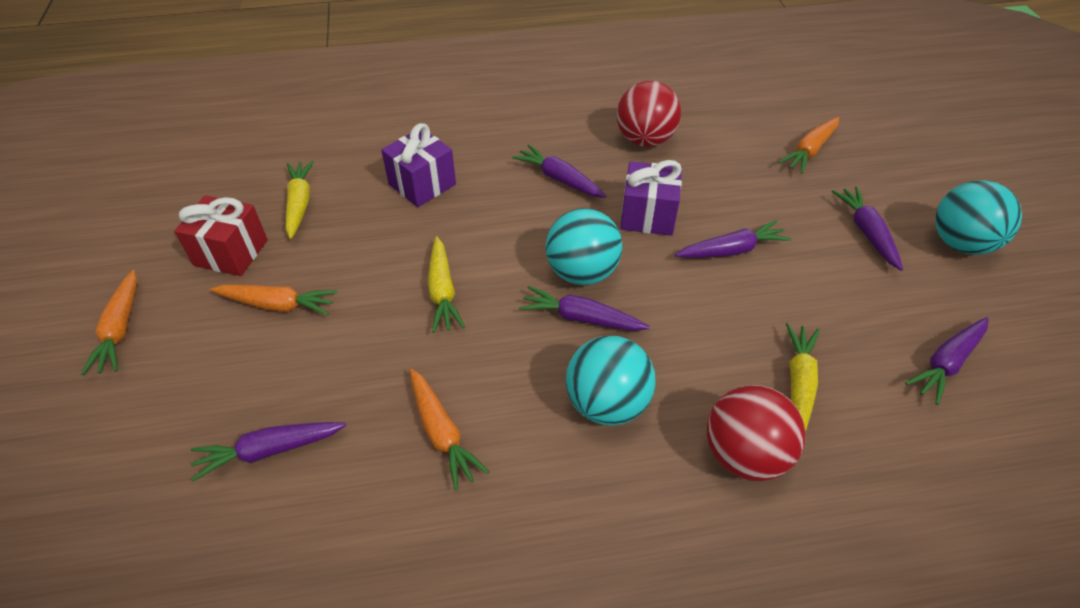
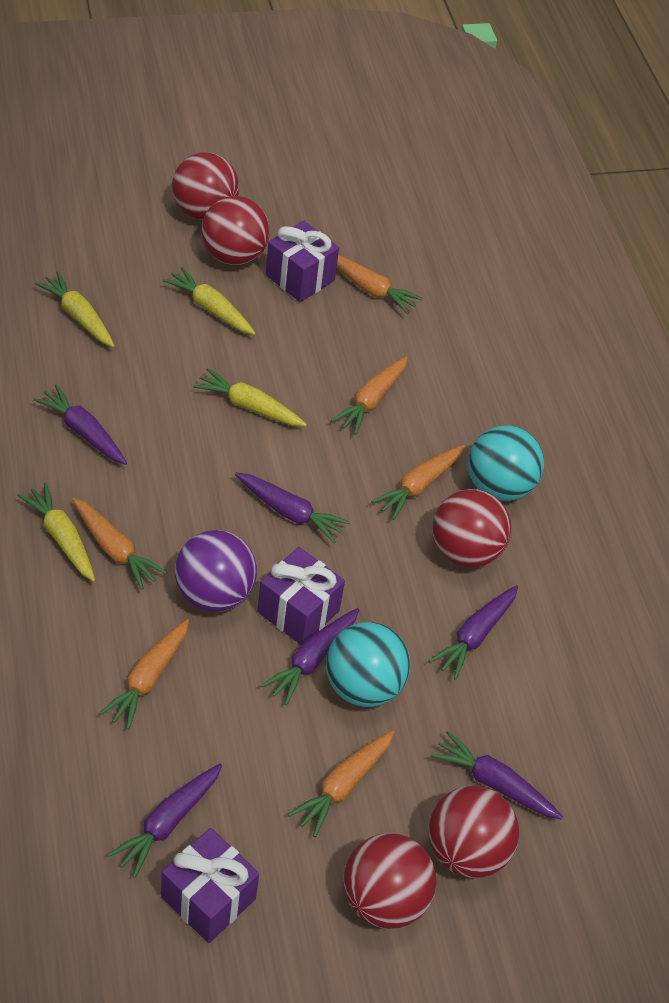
orange carrot: [81,270,137,375] [210,284,337,315] [410,369,489,491] [778,117,839,173] = 4 -> [72,498,167,590] [99,619,189,730] [288,730,394,837] [331,356,408,435] [337,255,423,314] [371,445,465,520] = 6
purple ball: none = 0 -> [175,530,257,612] = 1
purple gift: [381,123,456,207] [620,160,682,236] = 2 -> [161,828,259,943] [257,547,345,646] [266,221,339,302] = 3
red ball: [617,81,681,147] [707,385,805,481] = 2 -> [172,152,239,220] [201,196,270,265] [343,833,436,929] [428,785,519,878] [432,489,511,568] = 5
red gift: [174,195,268,276] = 1 -> none = 0
turquoise ball: [545,208,622,285] [566,335,656,426] [935,180,1022,255] = 3 -> [326,622,410,707] [468,425,544,501] = 2
yellow carrot: [286,161,314,239] [428,236,465,333] [786,323,820,432] = 3 -> [18,482,95,582] [35,271,115,347] [162,267,256,335] [193,368,307,426] = 4

